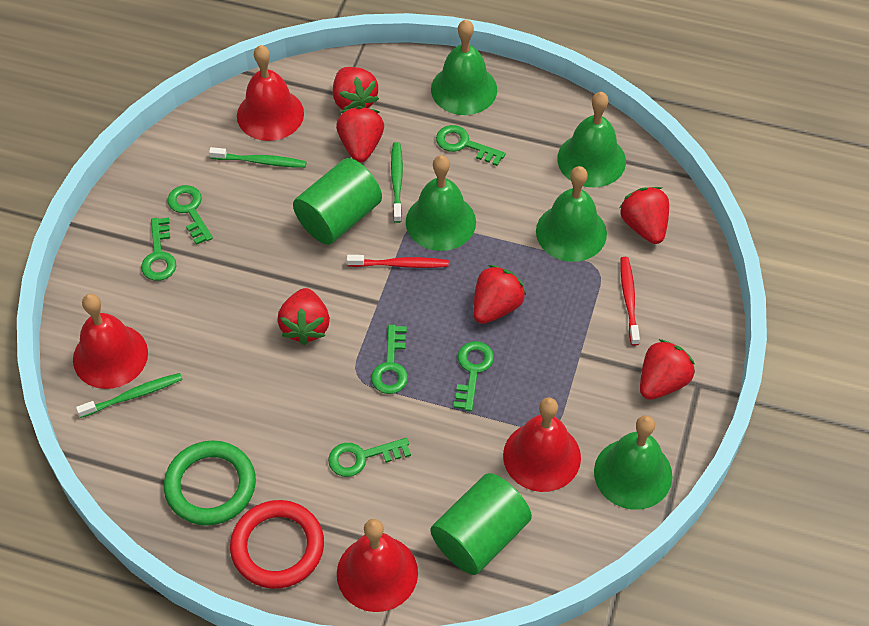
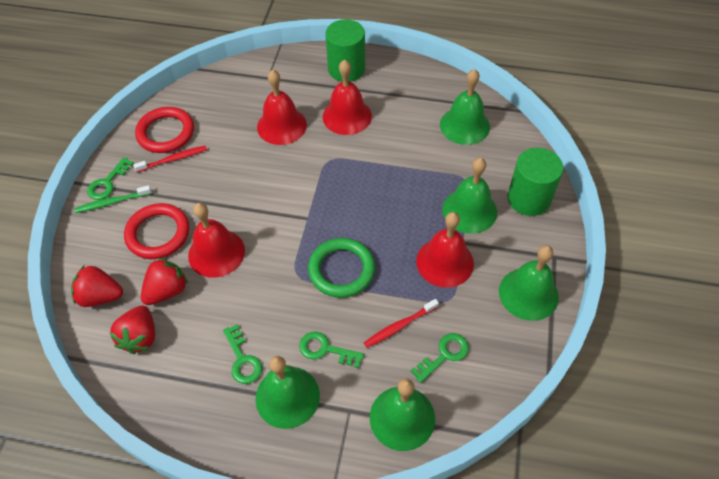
green key: [141,218,176,281] [167,185,213,245] [328,438,411,477] [371,325,408,394] [436,125,505,166] [453,341,494,411] = 6 -> [87,157,134,200] [223,324,262,384] [299,332,364,368] [411,333,469,383] = 4
green toothbrush: [76,373,183,418] [209,147,307,168] [391,142,403,223] = 3 -> [74,185,152,213] = 1
red ring: [230,500,324,589] = 1 -> [124,203,189,259] [135,107,194,153] = 2
red strawberry: [277,288,330,345] [333,67,379,110] [336,106,384,163] [473,265,526,324] [620,187,669,244] [640,339,695,400] = 6 -> [71,266,123,307] [110,306,155,354] [141,258,188,305] = 3

